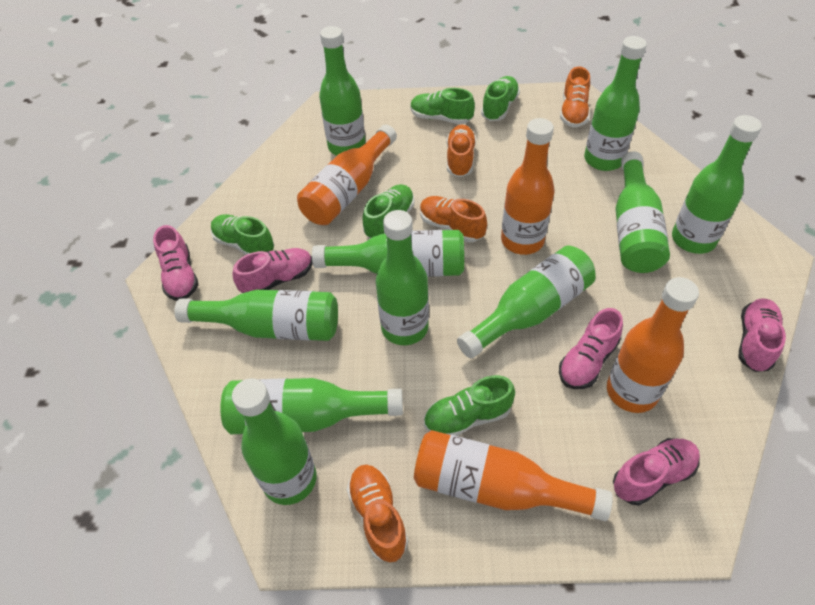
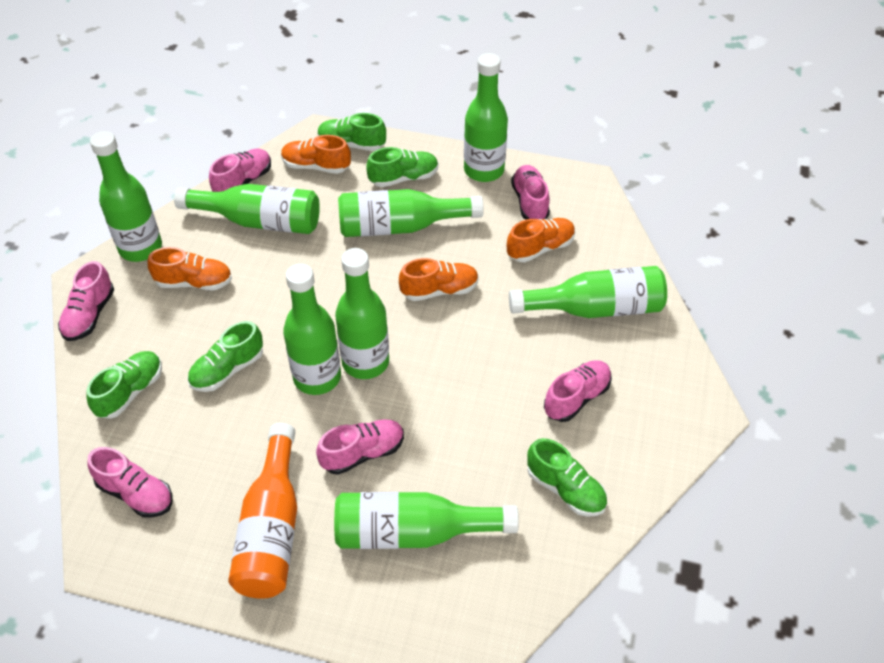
green bottle: [174,289,338,341] [220,378,403,434] [232,378,317,505] [312,230,464,277] [319,26,366,156] [376,210,429,345] [457,246,595,358] [584,36,647,171] [616,151,670,273] [672,115,762,254] = 10 -> [90,131,162,262] [174,184,320,234] [283,263,341,395] [334,492,519,549] [335,248,389,379] [338,189,484,237] [464,53,508,182] [509,266,667,318] = 8
orange bottle: [297,125,397,225] [414,430,613,521] [501,118,555,255] [607,277,699,413] = 4 -> [228,423,297,599] = 1
pink shoe: [153,225,198,301] [233,248,313,293] [559,308,623,389] [613,438,700,505] [738,298,786,372] = 5 -> [58,261,114,341] [87,447,173,518] [209,149,271,192] [316,419,404,475] [511,165,550,220] [544,360,612,422] = 6

